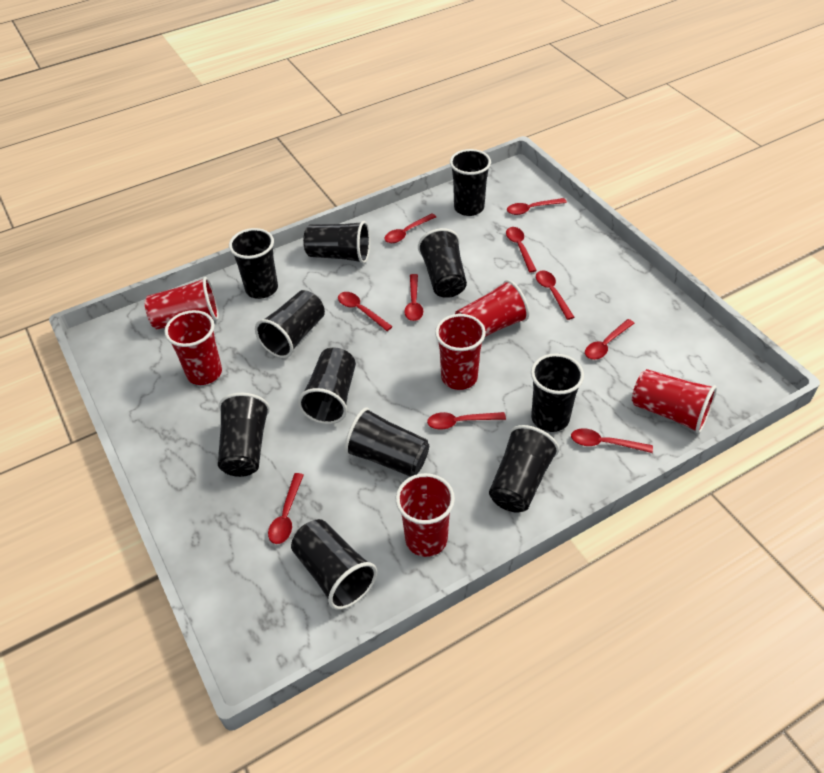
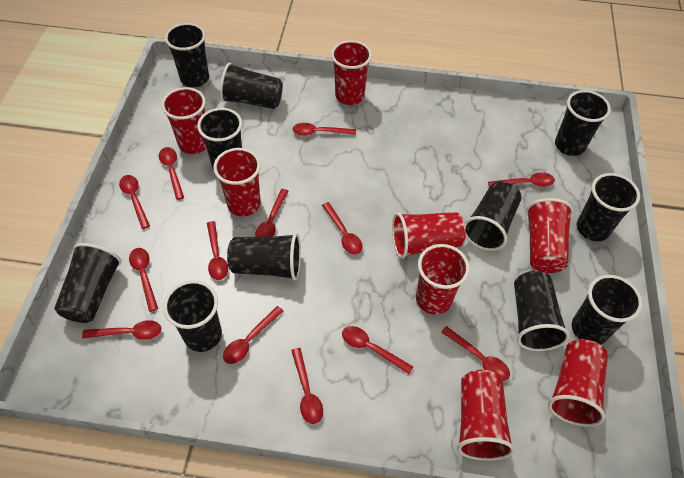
red cup: [145,277,219,329] [164,310,222,385] [396,473,455,557] [435,314,486,390] [455,280,529,337] [632,369,717,434] = 6 -> [161,87,206,154] [213,148,261,216] [331,40,372,105] [392,212,466,259] [416,244,470,315] [457,370,515,461] [526,198,573,273] [548,339,608,427] = 8
red spoon: [268,473,304,544] [338,292,393,331] [384,213,436,243] [404,274,423,321] [427,412,506,430] [506,227,537,273] [507,198,567,215] [536,271,574,320] [571,428,653,453] [585,319,635,360] = 10 -> [82,320,162,340] [119,175,150,229] [129,248,158,312] [159,147,184,200] [207,221,228,280] [223,306,283,364] [255,189,289,237] [291,348,323,424] [293,123,356,136] [322,202,363,255] [342,326,413,374] [441,326,510,381] [488,172,555,187] = 13

